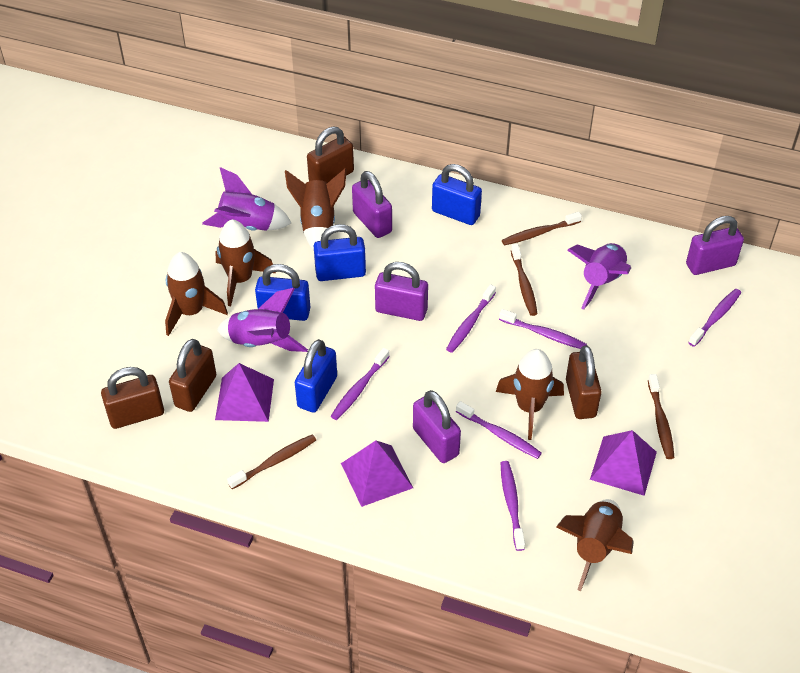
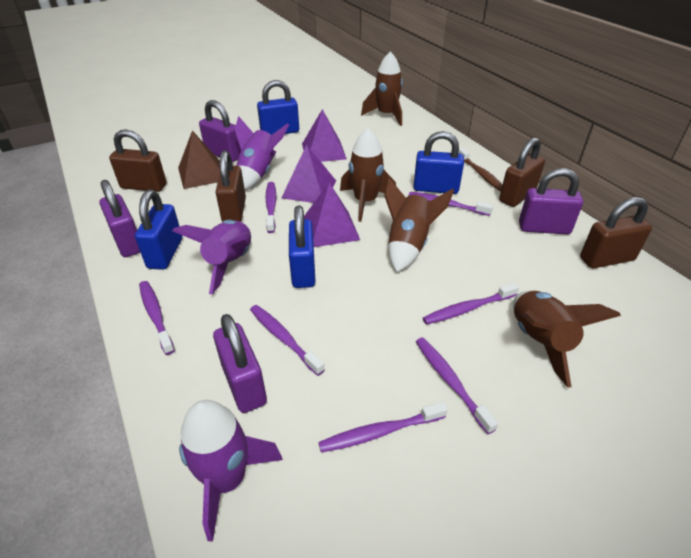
brown pyramid: none = 0 -> [178,131,220,189] = 1
brown rocket: [165,252,228,336] [215,220,276,306] [285,168,347,250] [496,349,564,440] [556,499,634,591] = 5 -> [340,128,396,222] [361,51,403,126] [384,177,454,272] [513,291,621,388] = 4
brown toothbrush: [227,434,316,489] [502,212,582,245] [511,244,538,316] [648,374,674,459] = 4 -> [458,147,503,192] = 1
purple toothbrush: [331,348,390,420] [446,284,496,353] [456,401,542,459] [499,309,587,349] [501,461,525,551] [688,289,741,347] = 6 -> [139,281,175,355] [250,305,325,376] [265,182,276,233] [318,402,448,453] [409,192,493,216] [416,337,498,434] [423,282,519,325] = 7

